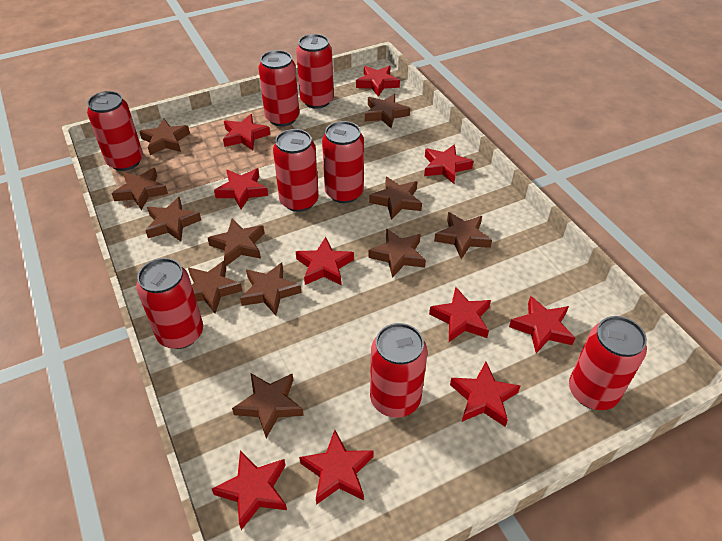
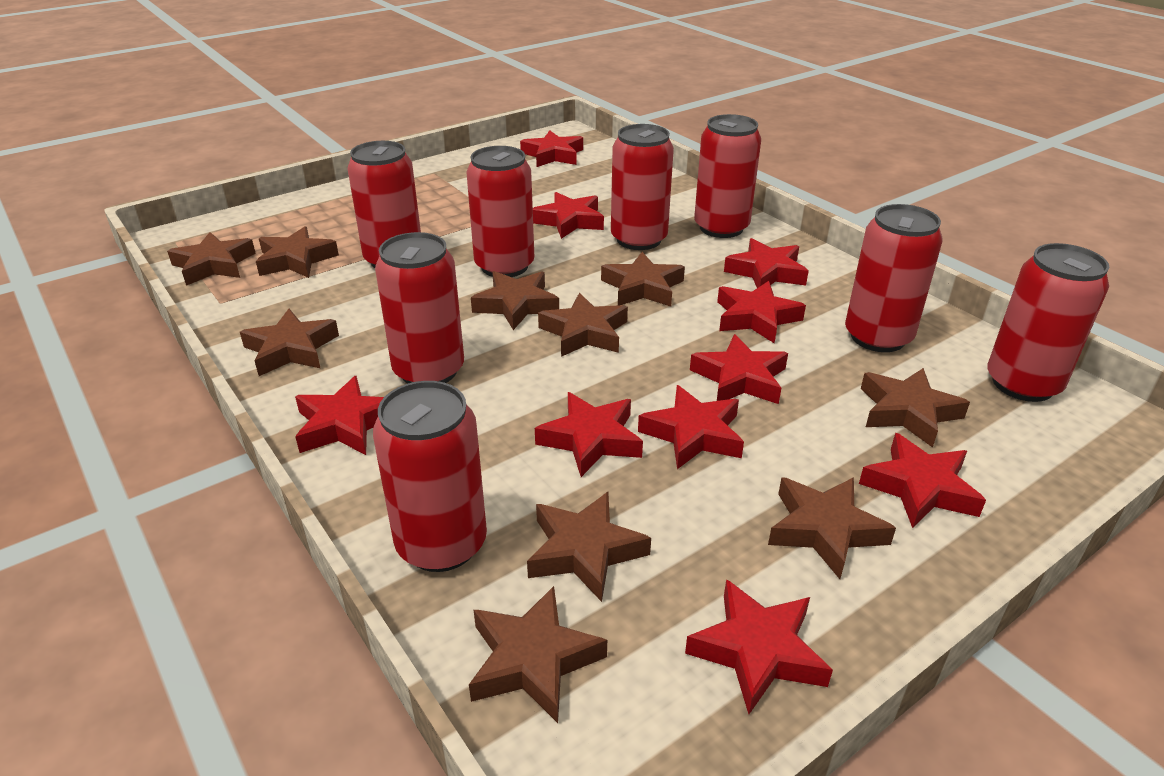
brown star: [111,168,168,210] [139,119,190,155] [145,197,201,242] [188,260,242,313] [208,219,265,266] [232,373,304,438] [240,262,301,315] [365,94,410,128] [368,228,426,278] [369,177,422,220] [434,212,492,259] = 11 -> [167,232,256,286] [240,309,339,376] [256,226,339,278] [469,586,607,723] [471,271,559,330] [527,492,651,602] [538,293,628,357] [601,252,685,307] [768,477,896,579] [861,368,970,448] = 10

